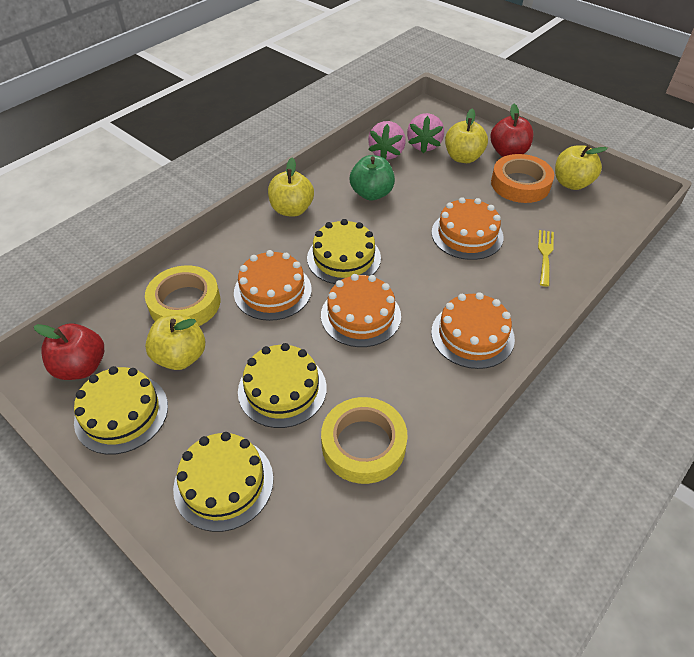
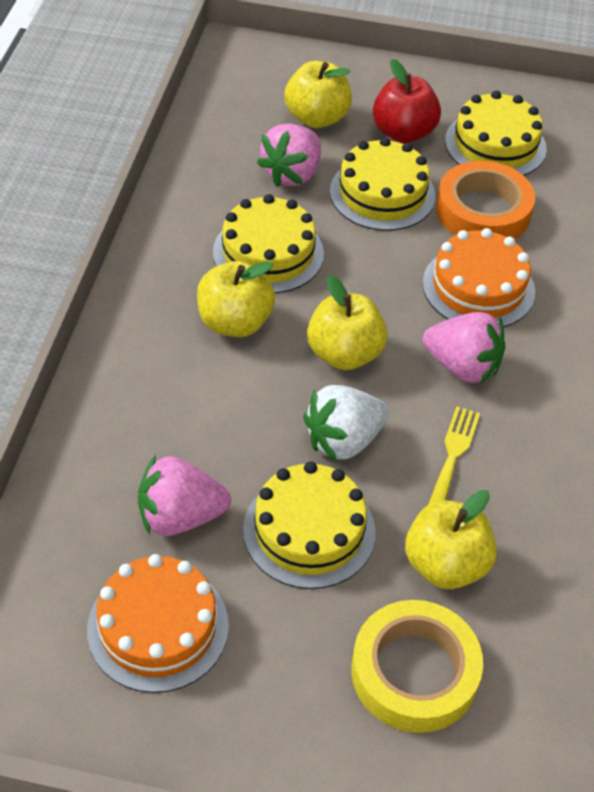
green apple: [350,155,395,200] = 1 -> none = 0
orange cake: [234,250,312,321] [321,274,401,347] [431,292,515,369] [432,197,504,260] = 4 -> [87,554,229,693] [422,228,535,327] = 2
pink strawberry: [368,121,406,159] [407,113,444,153] = 2 -> [138,455,231,536] [257,123,321,187] [423,312,505,384] = 3
red apple: [34,323,104,380] [490,104,533,157] = 2 -> [373,59,441,143] = 1
white strawberry: none = 0 -> [303,385,389,462] = 1
yellow tape: [145,265,220,326] [321,397,407,484] = 2 -> [351,600,483,733] = 1

